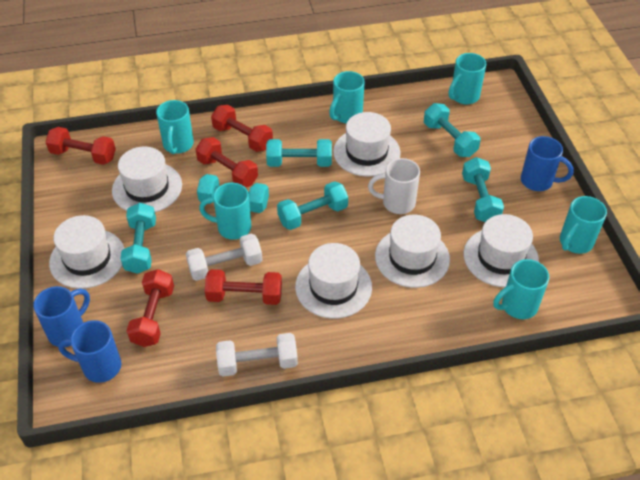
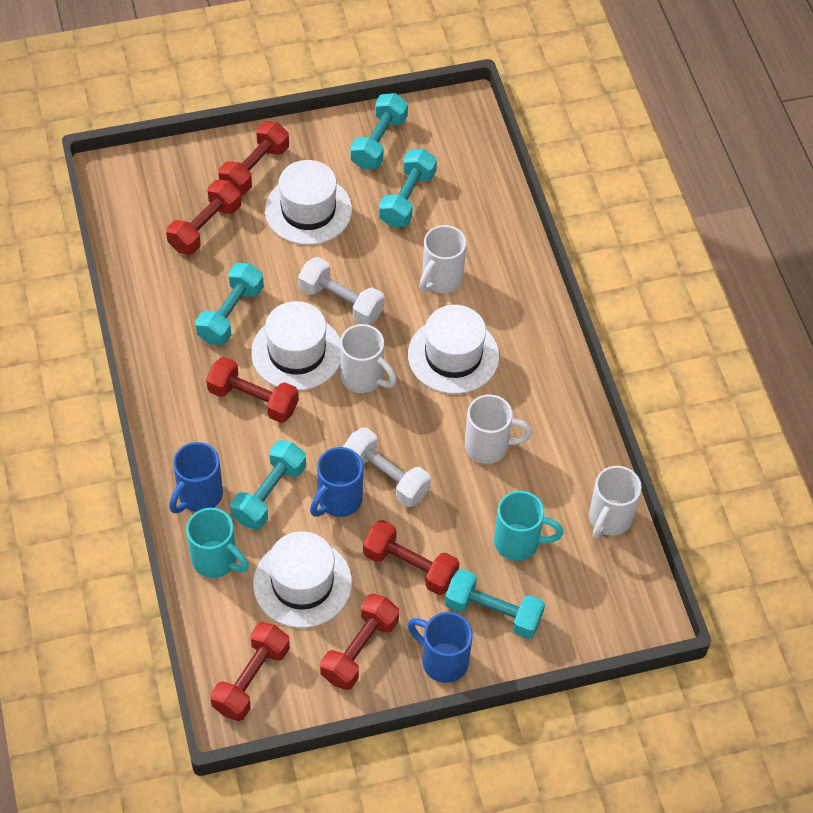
red dumbbell: [45,127,116,165] [126,269,174,347] [196,137,258,187] [205,269,282,305] [211,105,273,152] = 5 -> [166,180,241,255] [206,357,299,423] [210,622,290,721] [218,121,289,195] [320,594,399,690] [363,520,459,595] = 6
turquoise dumbbell: [120,203,156,274] [197,174,269,213] [266,139,332,167] [277,181,348,230] [424,103,481,157] [462,157,504,222] = 6 -> [195,263,264,345] [230,440,306,530] [350,93,408,169] [379,149,437,227] [445,569,545,639] = 5
turquoise mug: [156,100,194,154] [199,183,251,240] [329,71,365,123] [449,53,486,104] [493,259,549,319] [560,196,607,254] = 6 -> [186,508,249,578] [494,491,564,561] = 2
white hat: [49,215,125,289] [112,147,182,212] [295,243,372,319] [333,112,401,177] [375,215,450,288] [464,214,539,287] = 6 -> [251,301,340,391] [253,531,352,628] [265,160,352,245] [408,305,499,394] = 4
white mug: [368,158,420,214] = 1 -> [340,324,396,393] [419,225,467,293] [465,395,532,464] [589,466,642,539] = 4

